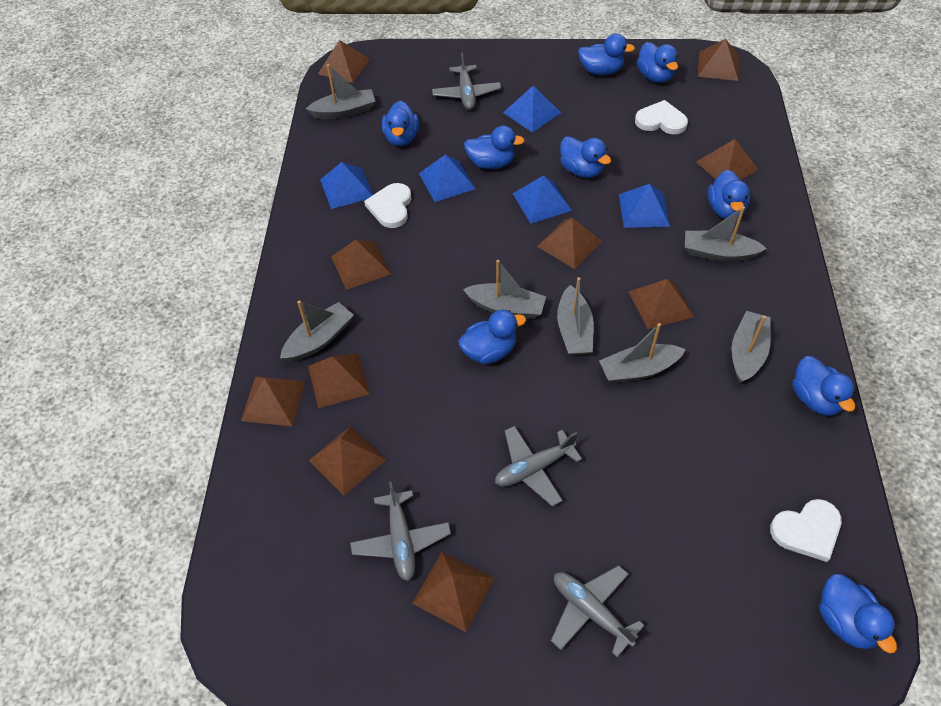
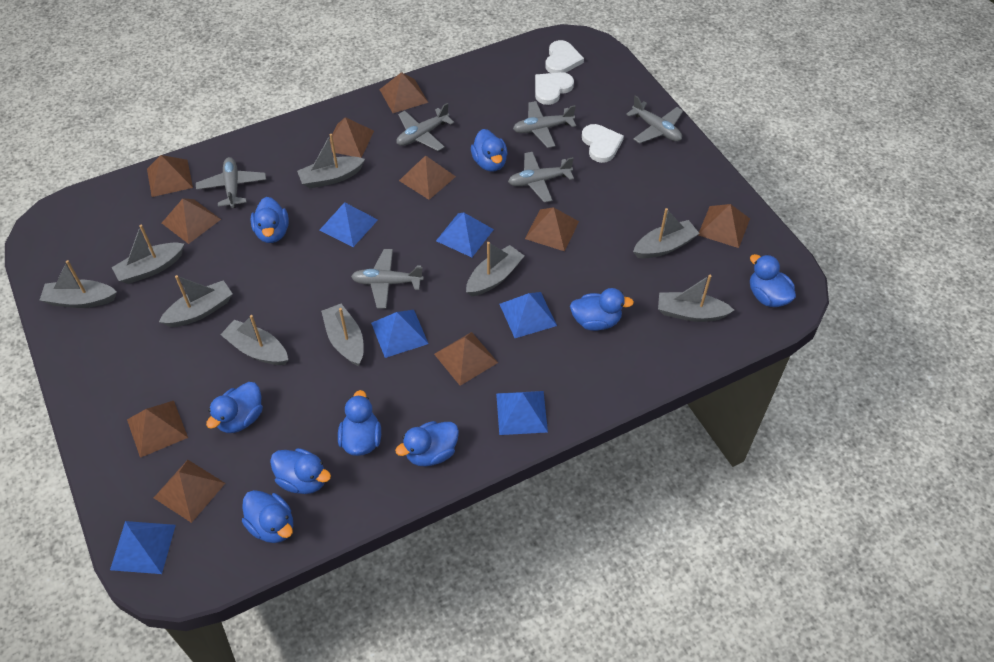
blue pyramid: [320,162,373,209] [419,154,476,202] [503,86,561,132] [512,175,572,224] [619,184,670,228] = 5 -> [110,521,176,574] [320,202,378,247] [371,310,428,358] [436,213,494,257] [496,391,548,435] [500,292,557,338] = 6
grey boat: [280,301,353,362] [306,64,375,119] [463,260,546,319] [557,277,594,355] [599,323,686,383] [685,206,767,262] [732,311,771,383] = 7 -> [40,260,117,308] [111,225,184,284] [159,275,233,327] [220,315,288,365] [297,134,365,188] [321,304,364,366] [466,242,524,296] [633,208,700,258] [658,275,734,322] = 9
grey plane: [350,481,451,581] [432,53,501,110] [495,426,582,507] [551,565,645,657] = 4 -> [196,157,266,208] [351,249,424,309] [397,103,454,151] [508,152,574,203] [513,101,576,148] [626,95,683,144] = 6

